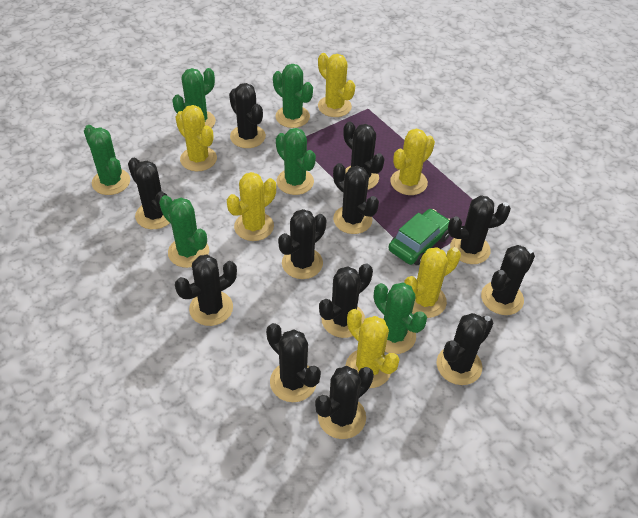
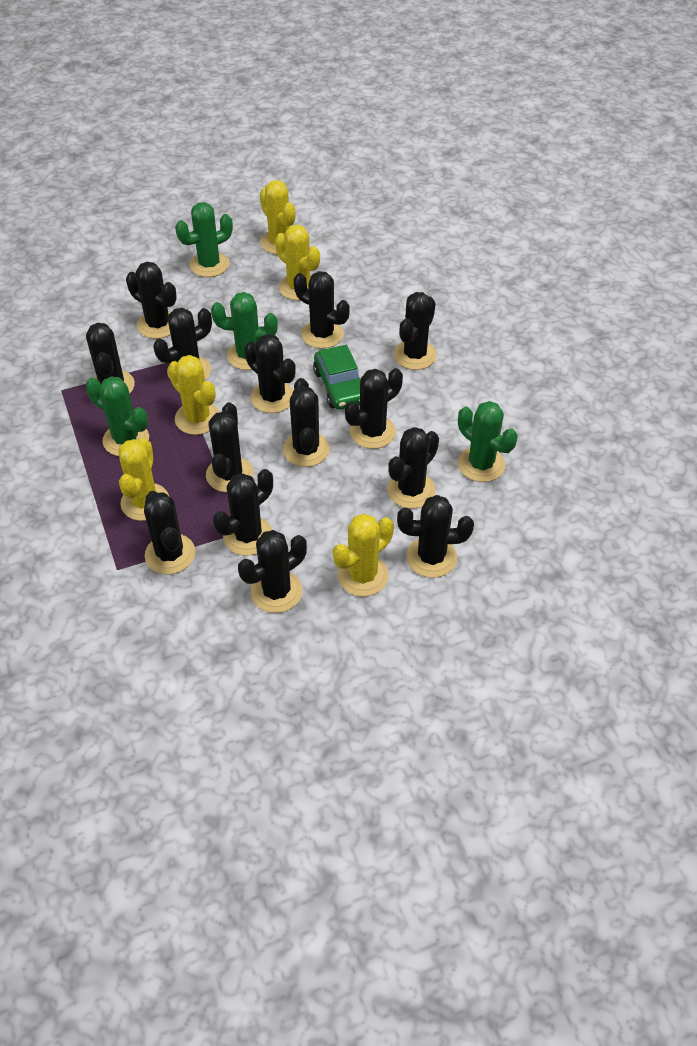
black cactus: [128,158,170,229] [175,254,237,326] [229,83,266,148] [266,323,321,402] [278,209,326,279] [315,366,374,439] [319,263,373,338] [333,163,379,234] [343,121,384,190] [437,313,494,385] [448,195,511,264] [481,245,535,315] = 12 -> [86,323,135,394] [126,262,177,339] [144,491,196,574] [153,308,212,380] [206,402,254,492] [213,469,273,556] [238,530,307,613] [244,334,296,413] [283,378,330,467] [294,271,350,349] [345,368,403,449] [387,427,439,509] [394,292,437,370] [397,495,474,578] = 14
green cactus: [84,125,130,195] [159,195,209,268] [172,68,216,128] [273,64,313,128] [276,128,316,195] [374,283,427,354] = 6 -> [86,376,149,456] [175,202,233,277] [211,292,278,370] [458,401,518,482] = 4
yellow cactus: [175,105,217,171] [227,172,276,241] [318,53,355,117] [345,309,400,388] [390,129,435,195] [404,247,461,318] = 6 -> [118,438,169,521] [168,355,219,435] [260,180,295,254] [275,225,320,300] [333,514,394,597] = 5

